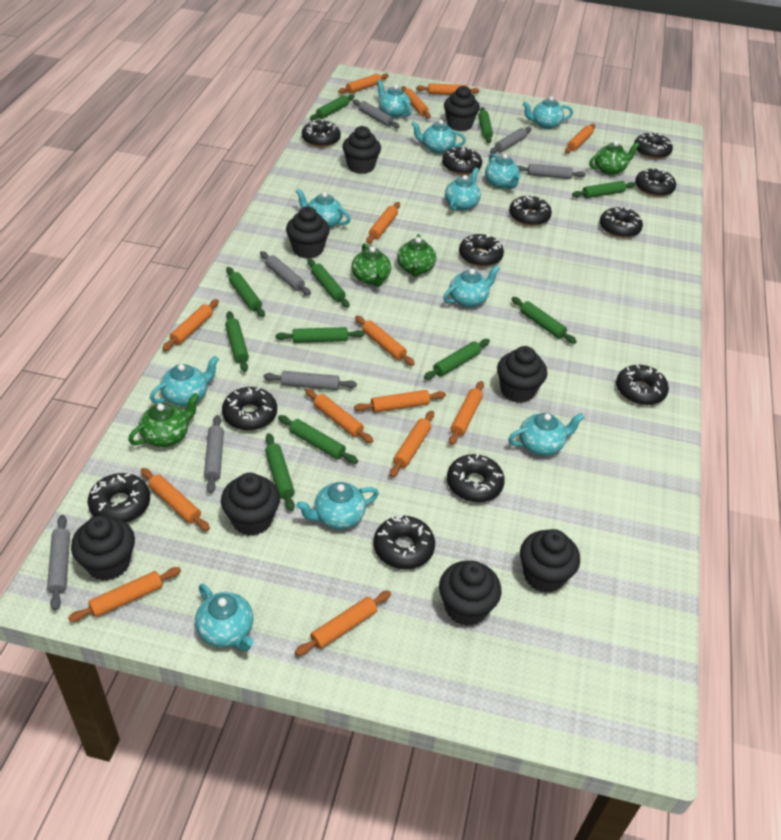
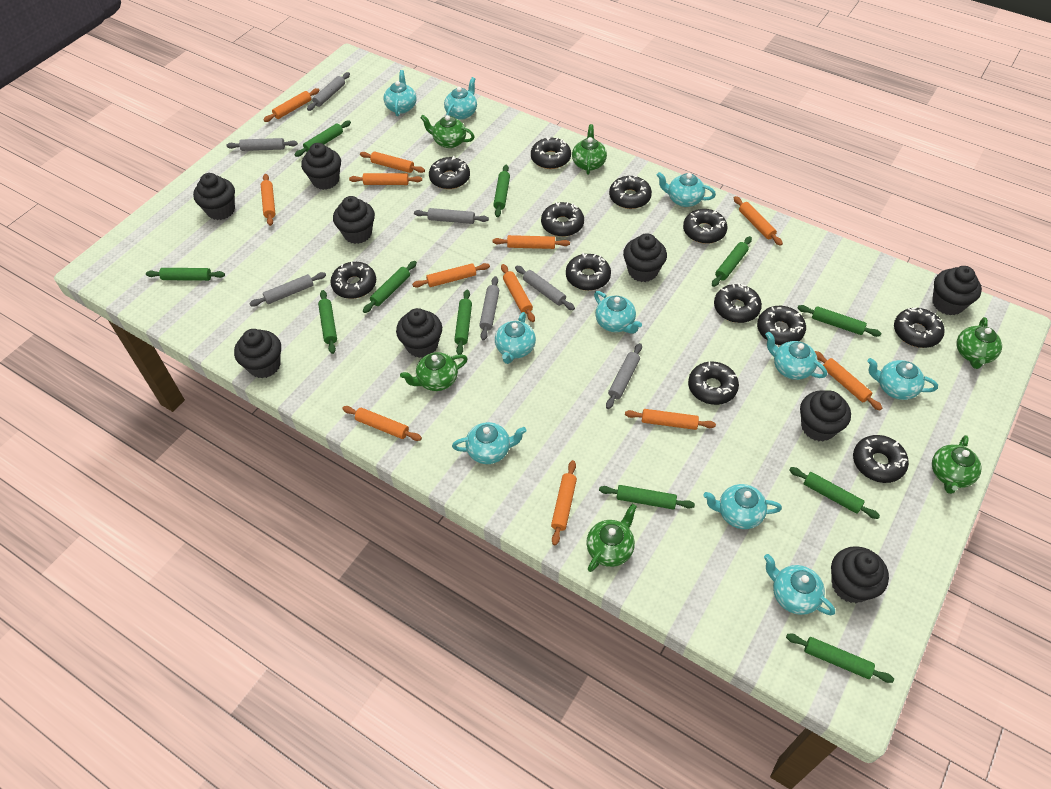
black cupcake: [71,515,135,581] [221,473,280,536] [286,207,330,259] [342,126,381,174] [439,561,501,626] [444,86,480,131] [497,346,547,403] [520,529,580,593] = 8 -> [193,173,235,220] [234,329,281,378] [301,143,341,190] [333,196,375,244] [396,308,442,358] [623,233,667,282] [800,390,851,442] [831,546,889,603] [932,266,982,315] = 9
green teapot: [128,393,199,447] [351,243,391,287] [397,234,436,277] [589,141,640,175] = 4 -> [400,352,468,391] [420,115,475,148] [572,124,607,175] [586,504,637,572] [932,435,982,494] [957,317,1002,369] = 6
orange rolling pin: [68,567,181,622] [141,468,210,531] [162,299,219,351] [295,591,391,656] [305,388,373,443] [338,73,389,94] [354,390,446,413] [355,316,415,366] [366,202,400,244] [390,411,434,477] [401,86,431,119] [416,83,479,95] [449,381,484,445] [565,124,595,153] = 14 -> [261,174,275,226] [263,88,319,122] [342,406,422,441] [349,173,422,185] [360,152,425,173] [412,263,490,288] [492,235,570,249] [501,264,535,322] [551,460,577,545] [625,409,716,430] [734,196,783,246] [815,351,882,410] = 12
turquoise teapot: [150,356,219,406] [195,584,254,651] [296,189,351,228] [296,482,379,529] [377,80,412,118] [411,120,466,154] [443,265,500,307] [445,167,481,211] [485,154,521,189] [508,413,585,456] [523,96,573,129] = 11 -> [384,70,416,116] [444,77,477,120] [452,422,527,464] [495,312,536,364] [594,291,642,334] [657,172,716,207] [704,484,782,529] [764,554,835,615] [765,332,827,380] [867,358,938,400] = 10

